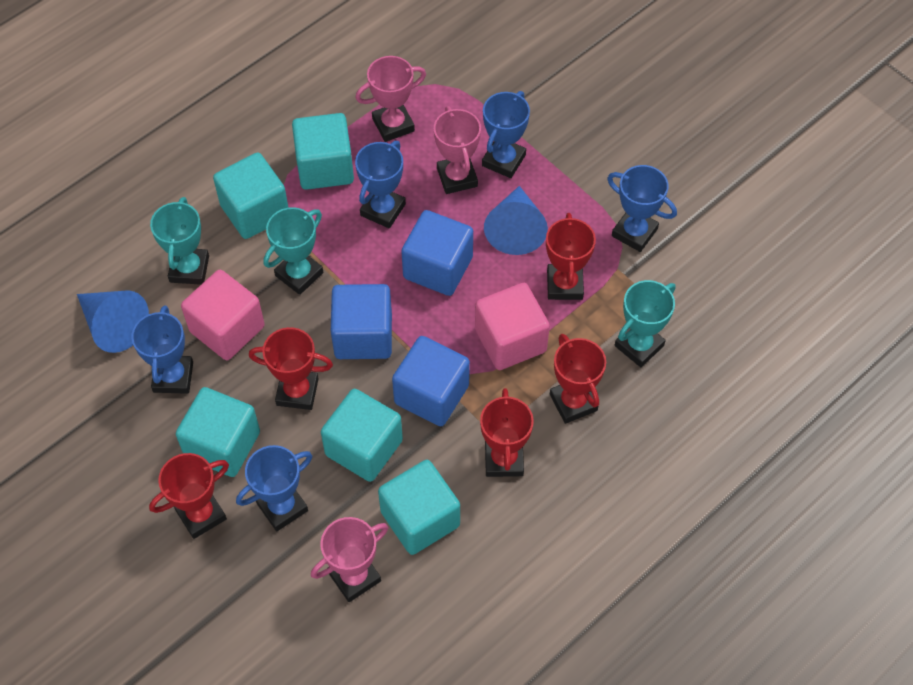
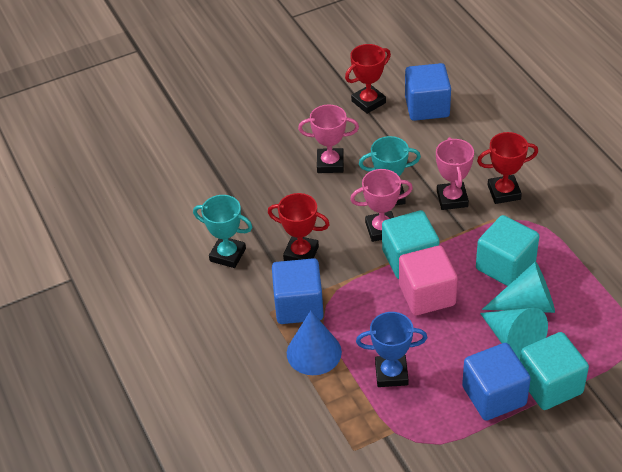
blue cone: [77,290,149,353] [484,186,548,255] = 2 -> [287,310,342,375] = 1
blue trophy: [131,305,193,394] [236,445,312,531] [355,141,406,228] [482,91,530,178] [607,165,677,252] = 5 -> [356,312,427,387] = 1
pink cube: [181,270,265,360] [475,283,550,370] = 2 -> [399,245,458,315] = 1
red trophy: [149,453,229,539] [249,327,333,410] [480,388,534,477] [546,213,596,300] [550,334,606,424] = 5 -> [268,193,330,261] [345,44,391,114] [477,132,538,204] = 3
turquoise cone: none = 0 -> [480,308,548,360] [482,261,555,313] = 2
turquoise cube: [176,387,260,477] [213,153,289,239] [292,113,354,190] [321,389,403,482] [378,460,460,555] = 5 -> [382,210,439,279] [476,215,540,286] [520,332,589,410] = 3
turquoise trophy: [150,197,209,285] [263,207,323,295] [615,280,676,367] = 3 -> [193,195,253,268] [359,136,421,205] = 2

